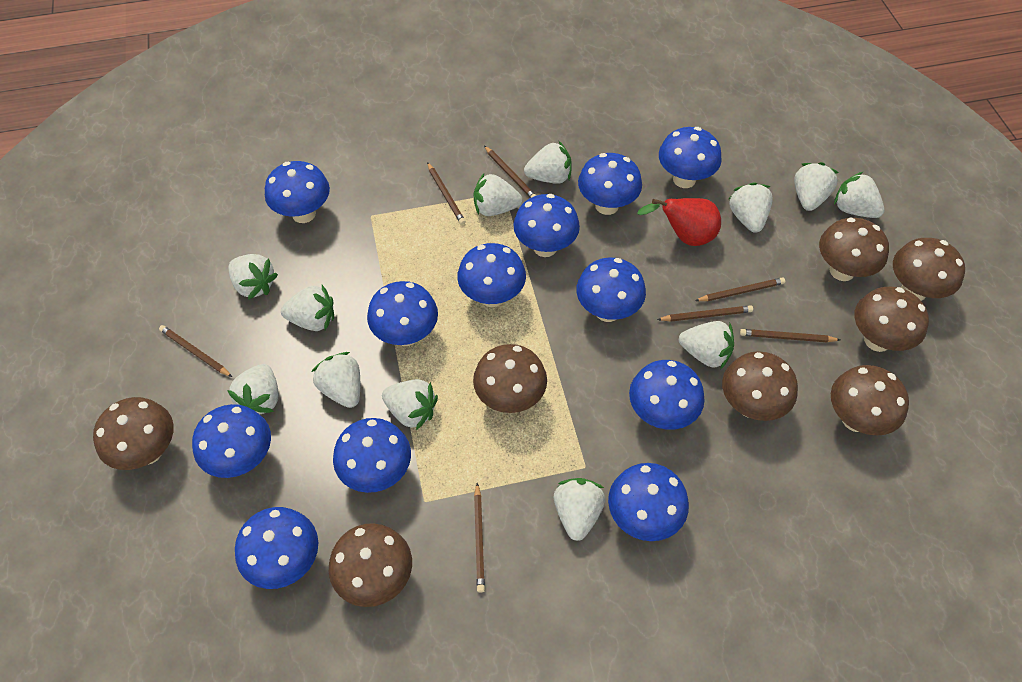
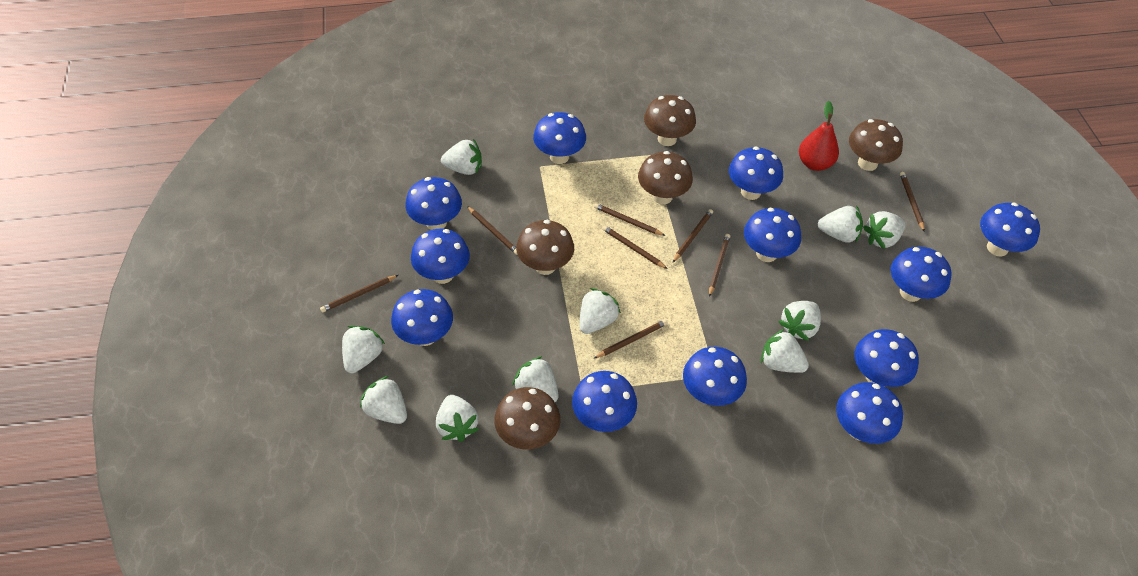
brown mushroom: [93,397,174,470] [329,523,412,607] [473,344,547,413] [722,351,798,421] [819,218,889,281] [831,365,909,436] [854,287,929,352] [893,238,965,301] = 8 -> [495,387,561,450] [516,220,574,275] [638,151,693,204] [644,95,696,146] [849,119,903,171] = 5
brown pencil: [159,325,232,377] [427,162,466,225] [474,483,485,593] [484,146,536,198] [657,305,753,322] [695,277,785,301] [740,329,840,342] = 7 -> [320,275,398,313] [467,206,518,255] [593,319,668,359] [594,203,666,236] [602,225,668,269] [673,209,713,262] [709,234,731,297] [900,172,925,232] = 8
white strawberry: [227,364,278,414] [229,254,278,300] [281,285,334,331] [312,352,360,408] [382,379,438,430] [474,173,522,216] [524,141,572,184] [554,478,606,541] [679,321,734,370] [728,182,773,233] [794,162,839,211] [834,171,884,218] = 12 -> [342,326,385,373] [360,376,407,424] [436,395,479,442] [441,139,482,175] [512,356,559,402] [580,288,621,334] [761,329,809,373] [779,301,821,341] [818,206,863,243] [863,211,905,249] = 10

